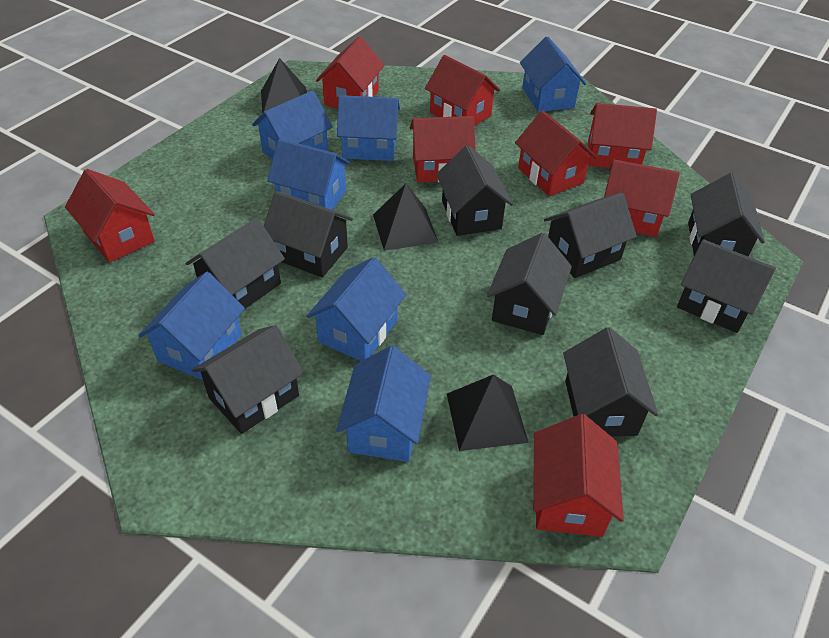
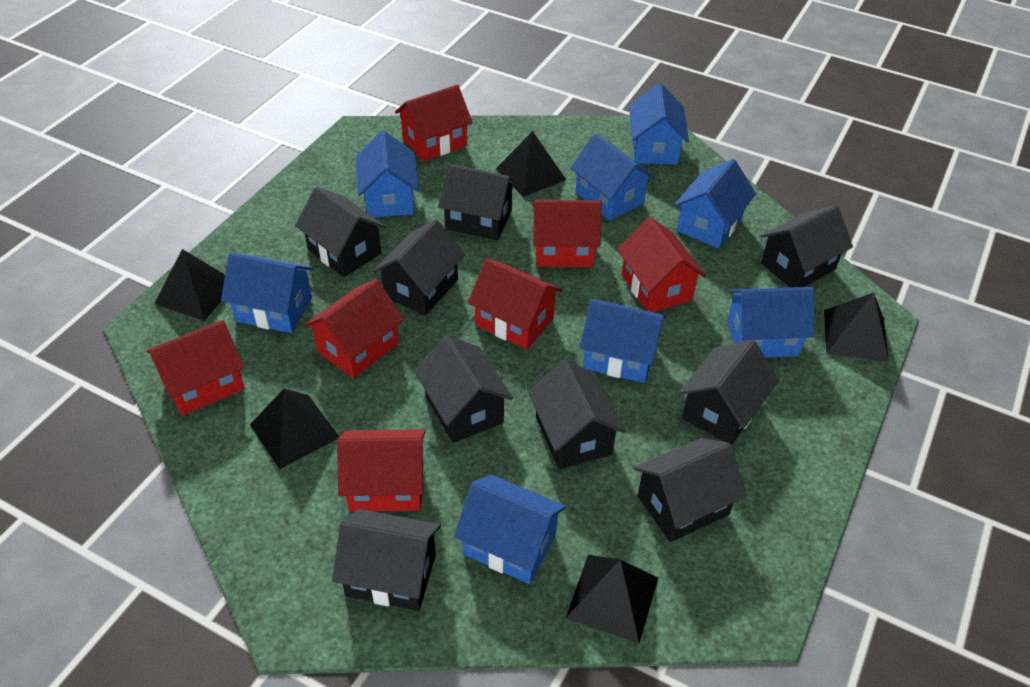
black pyramid: [261,58,307,113] [373,184,439,251] [447,374,529,451] = 3 -> [154,249,225,321] [250,389,339,469] [496,131,566,197] [566,555,658,643] [824,293,889,362] = 5
blue house: [138,272,245,380] [252,91,333,160] [267,139,351,210] [306,257,406,361] [336,346,431,462] [337,95,400,161] [520,37,586,112] = 7 -> [221,252,314,333] [356,131,419,218] [454,475,566,584] [570,133,655,221] [580,299,666,383] [629,83,689,165] [674,159,756,249] [727,287,814,358] = 8
red house: [65,169,155,263] [316,37,384,108] [410,116,476,182] [425,55,500,126] [515,110,597,196] [533,414,624,537] [588,103,657,168] [604,160,680,237] = 8 -> [147,320,245,416] [304,279,404,379] [337,429,426,512] [395,85,473,161] [468,258,562,350] [533,200,601,267] [617,217,706,312] = 7

